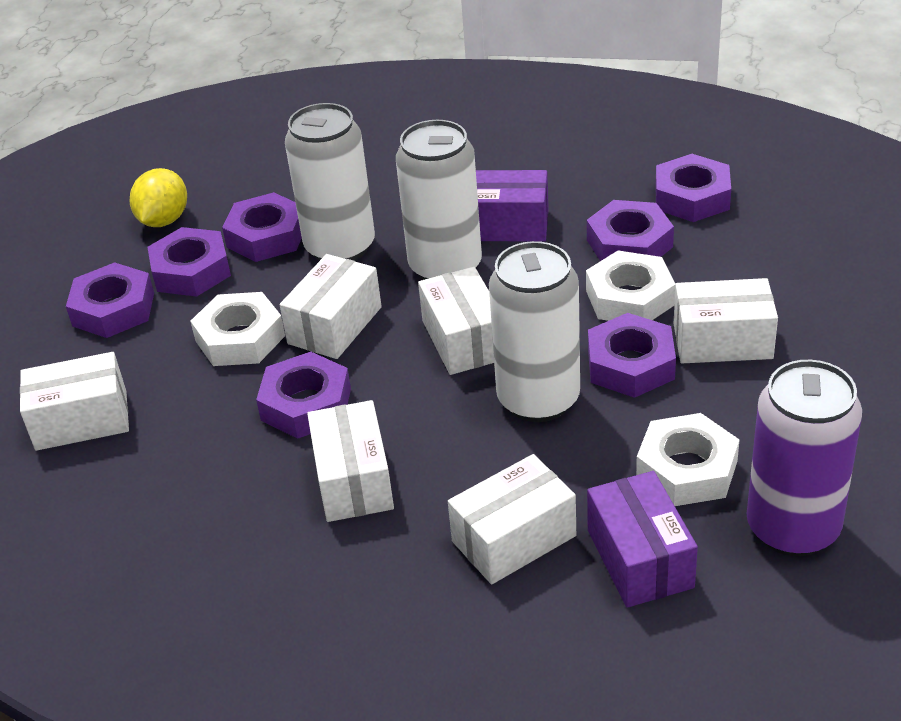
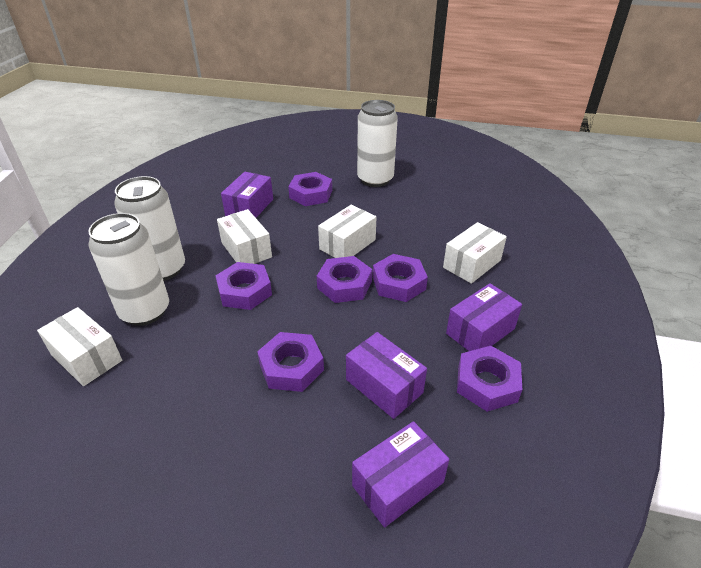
purple box: [476,170,549,241] [587,471,698,608] = 2 -> [221,172,273,218] [346,332,427,419] [352,421,449,527] [446,283,522,351] = 4
purple can: [747,360,862,556] = 1 -> none = 0
purple nut: [66,262,154,338] [148,227,231,297] [222,192,302,262] [256,352,351,439] [587,200,674,261] [588,313,676,398] [656,154,731,222] = 7 -> [215,262,272,310] [257,332,324,392] [288,172,332,206] [317,256,372,303] [373,254,428,302] [457,346,522,412] = 6
white box: [20,352,129,451] [280,254,382,359] [307,400,394,522] [418,267,494,375] [448,454,576,584] [674,278,778,363] = 6 -> [37,307,122,386] [217,209,272,264] [318,205,377,258] [443,222,507,284] = 4
white nut: [190,292,285,366] [586,251,675,321] [636,413,739,506] = 3 -> none = 0
yellow lemon: [130,168,187,227] = 1 -> none = 0

